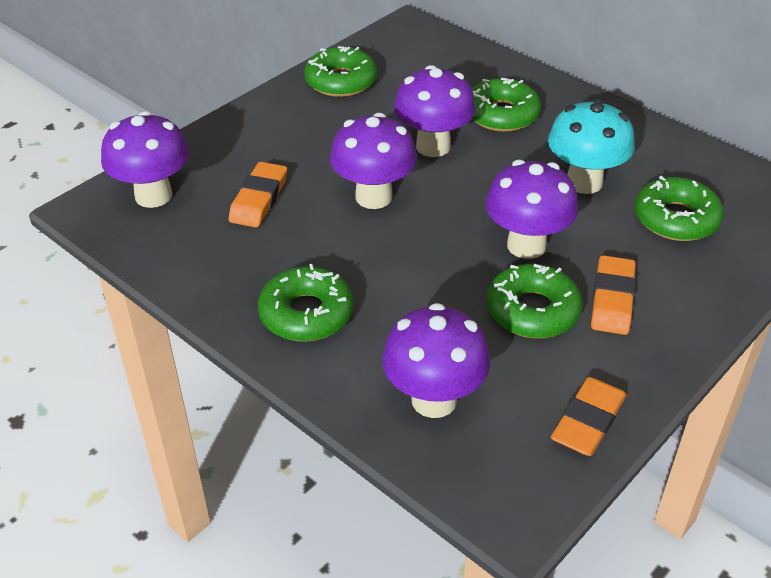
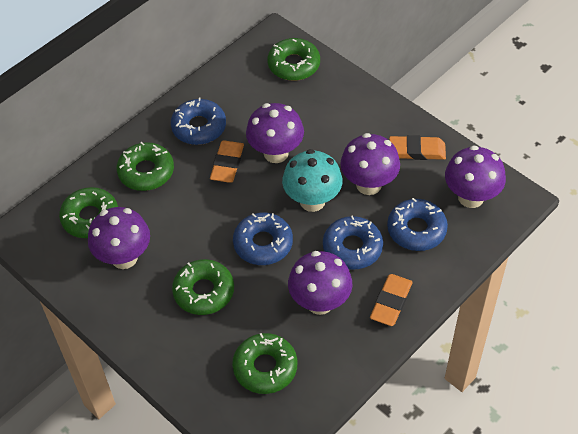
blue donut: none = 0 -> [171,97,226,145] [233,213,293,265] [323,215,383,270] [387,198,448,251] = 4

